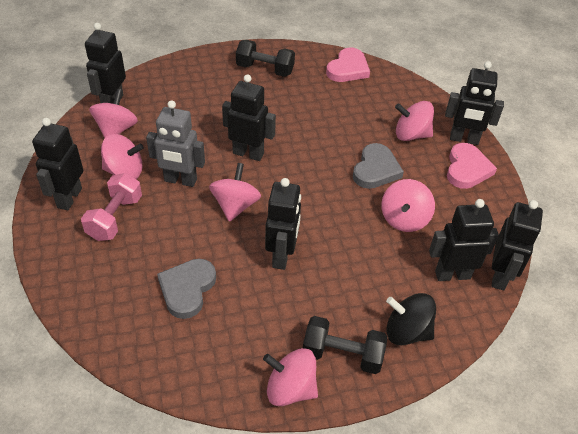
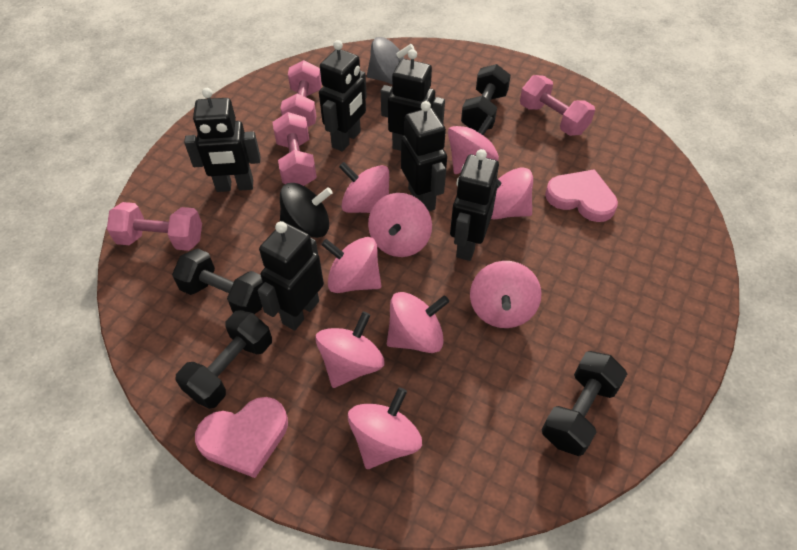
black dumbbell: [236,40,295,77] [303,316,388,374] = 2 -> [172,248,263,314] [176,310,272,409] [461,64,511,132] [542,351,627,456] = 4
black robot: [32,118,83,210] [85,23,126,104] [222,74,276,161] [265,178,301,270] [429,199,499,281] [445,61,504,145] [491,200,543,291] = 7 -> [184,88,261,192] [257,221,324,331] [319,40,367,152] [381,49,445,151] [401,101,447,211] [450,149,499,261] = 6
grey heart: [157,259,216,319] [353,143,404,189] = 2 -> none = 0
grey robot: [146,100,205,187] = 1 -> none = 0
grey spinning top: none = 0 -> [367,37,414,84] = 1
pink dumbbell: [81,173,142,241] = 1 -> [107,202,202,251] [273,112,317,186] [280,60,322,127] [520,75,595,136] = 4
pink spinning top: [89,89,138,138] [101,134,144,179] [209,163,261,222] [263,348,318,406] [381,179,435,232] [395,101,434,141] = 6 -> [316,312,385,388] [321,237,381,293] [339,162,389,213] [348,387,422,469] [368,193,432,257] [387,292,449,353] [448,115,499,174] [470,261,541,328] [491,168,533,219] = 9

